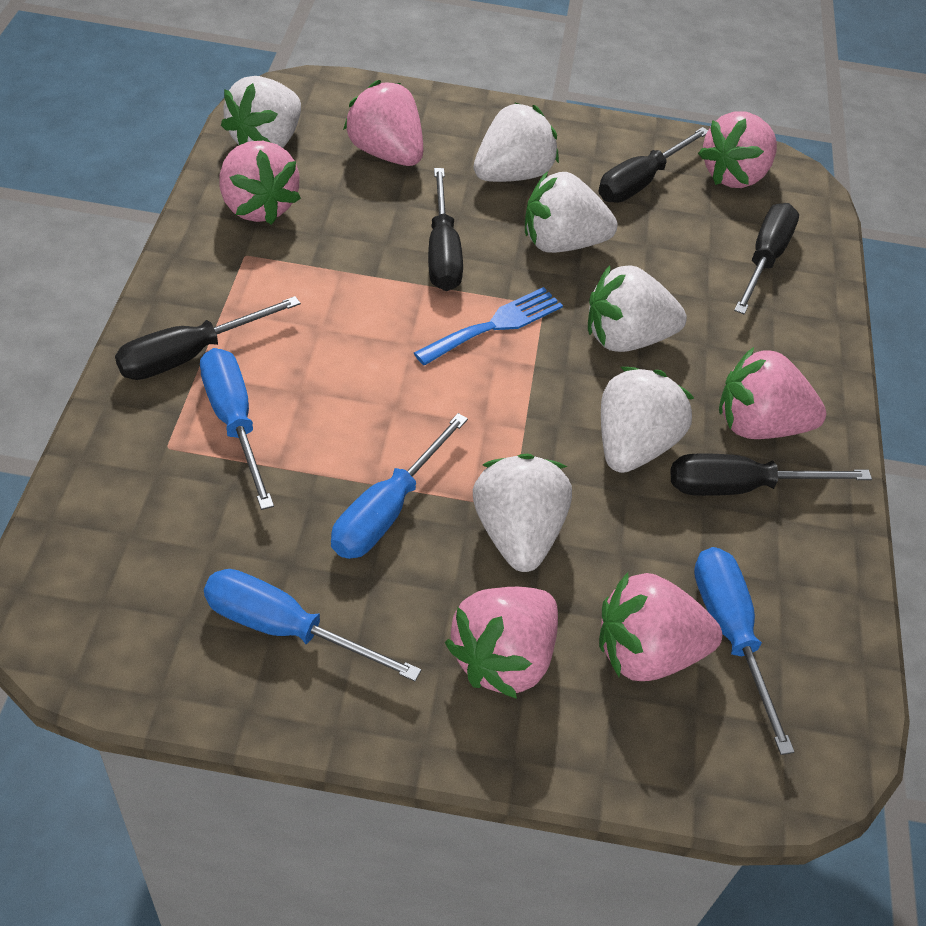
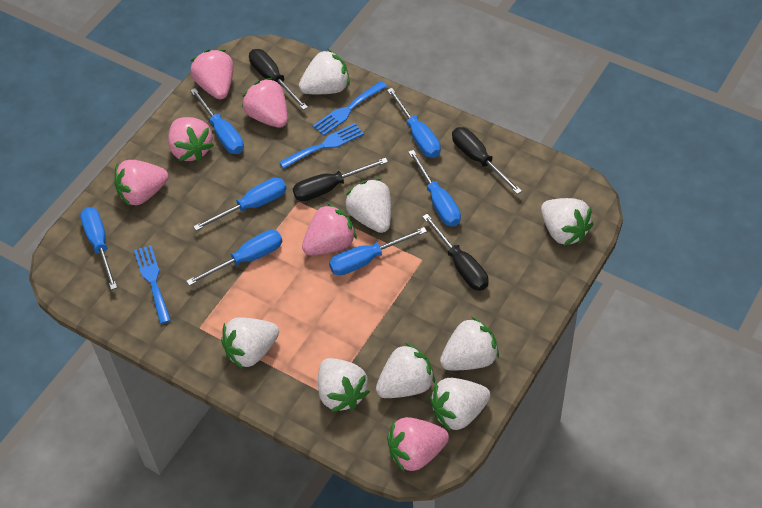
black screwdriver: [115,296,301,380] [428,168,463,291] [598,127,708,203] [670,453,872,496] [734,203,799,314] = 5 -> [249,49,308,110] [293,158,388,201] [422,214,488,291] [452,127,522,194] = 4
blue fork: [414,287,563,365] = 1 -> [134,245,171,324] [279,123,364,169] [313,81,387,136] = 3
blue screwdriver: [200,348,274,510] [204,569,421,681] [331,413,468,559] [694,547,795,755] = 4 -> [80,207,117,290] [186,230,283,286] [190,88,244,154] [193,178,287,231] [329,227,427,275] [387,88,441,158] [408,150,461,226] = 7
white strawberry: [221,76,301,148] [473,454,572,572] [474,102,559,182] [525,171,617,253] [588,265,687,352] [601,367,694,473] = 6 -> [221,317,279,369] [299,49,350,94] [318,358,370,412] [345,178,391,233] [376,343,435,398] [430,378,490,432] [440,317,499,371] [541,198,593,246] = 8

